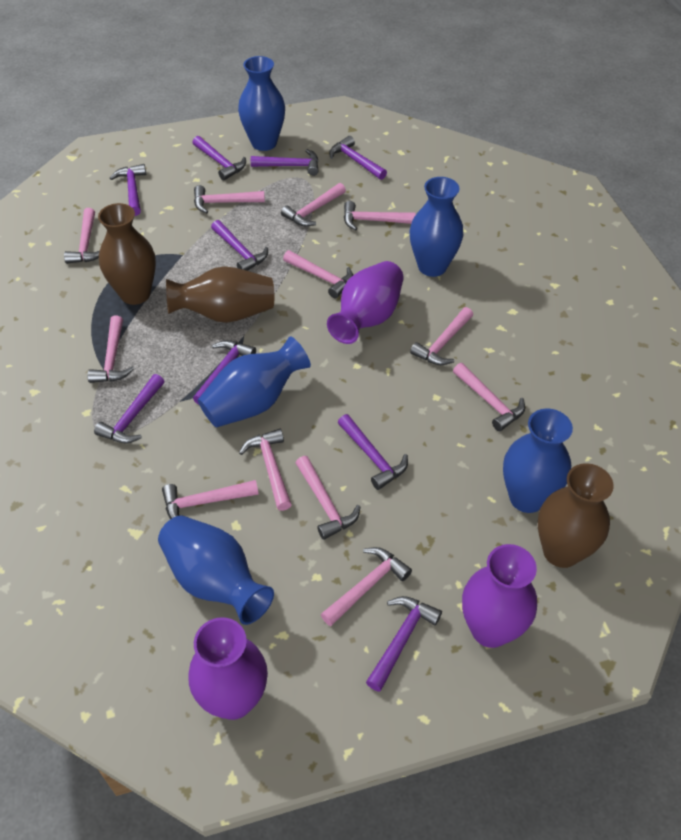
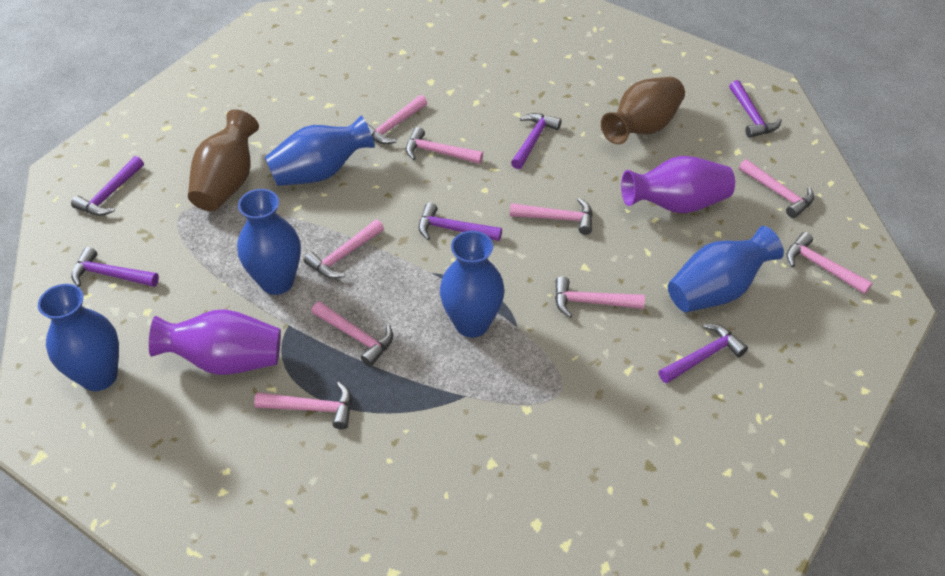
brown vase: [98,203,156,305] [166,266,274,323] [538,463,614,568] = 3 -> [188,109,259,211] [601,77,685,144] = 2
pink hammer: [64,208,99,264] [87,315,134,383] [162,480,258,519] [194,185,265,214] [239,429,292,511] [281,183,346,226] [283,250,353,299] [296,456,360,540] [321,547,412,626] [344,201,416,231] [410,307,473,365] [453,363,525,431] = 12 -> [254,382,352,429] [304,219,384,279] [312,301,393,367] [367,95,427,144] [406,127,483,164] [510,198,593,235] [555,276,645,318] [739,159,814,218] [786,232,873,294] = 9
purple hammer: [94,374,164,443] [110,164,146,216] [193,136,246,181] [193,340,256,405] [211,220,268,271] [251,149,318,176] [329,136,387,180] [338,414,408,490] [366,596,442,692] = 9 -> [71,156,144,216] [71,247,159,287] [418,202,502,241] [511,113,562,169] [659,324,748,384] [729,80,782,138] = 6
purple vase: [188,617,268,720] [327,261,404,344] [462,544,537,648] = 3 -> [149,309,281,375] [621,156,735,214] = 2

